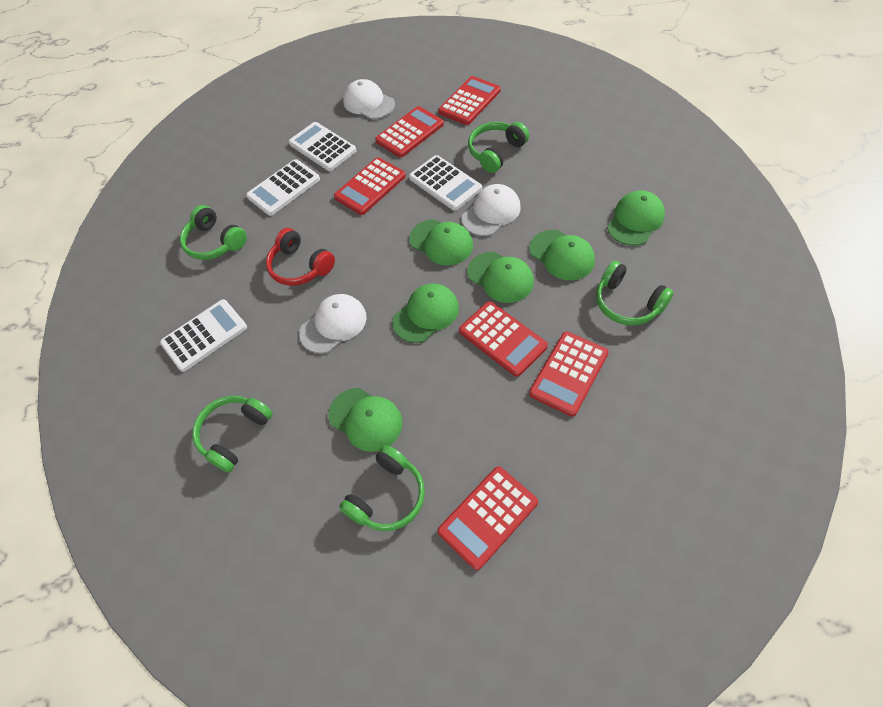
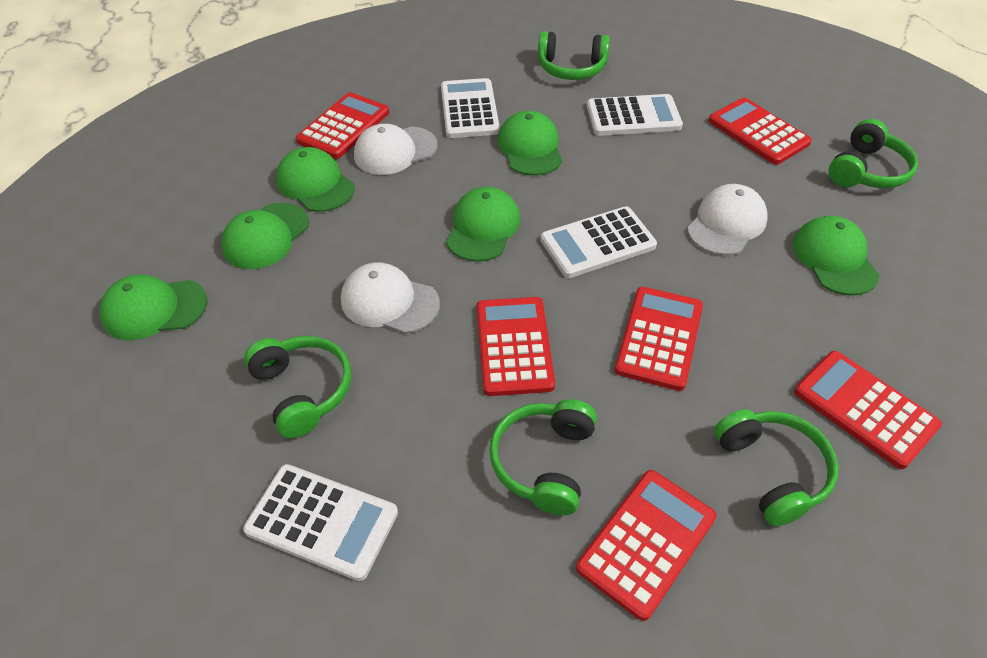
red headphones: [266,228,335,286] = 1 -> none = 0

